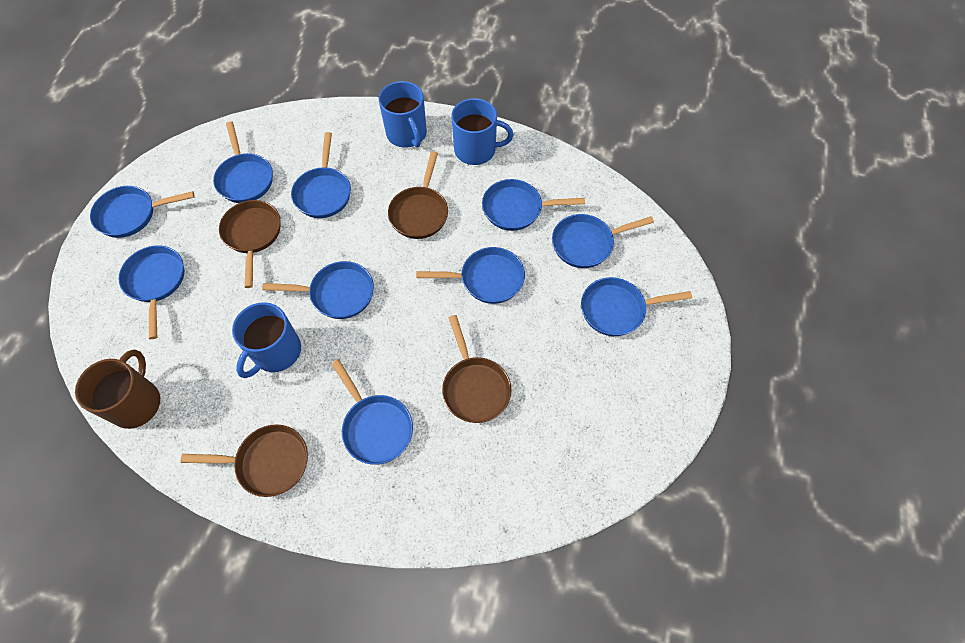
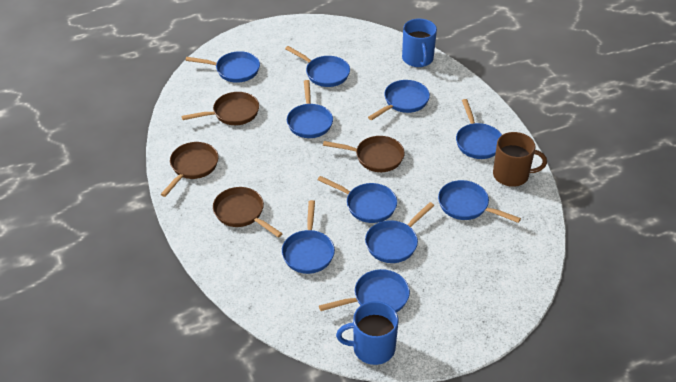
blue mug: [232,302,301,378] [379,81,427,148] [451,98,513,165] = 3 -> [336,301,398,365] [402,19,437,67] = 2

